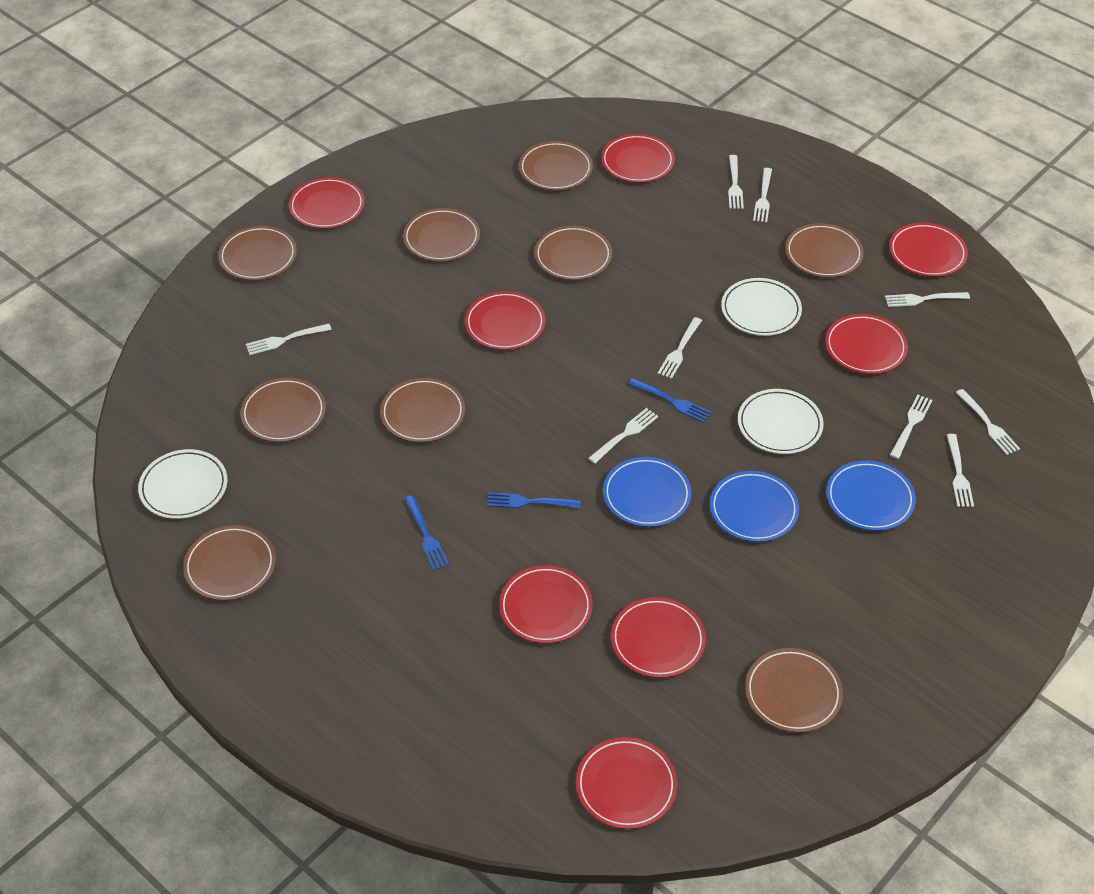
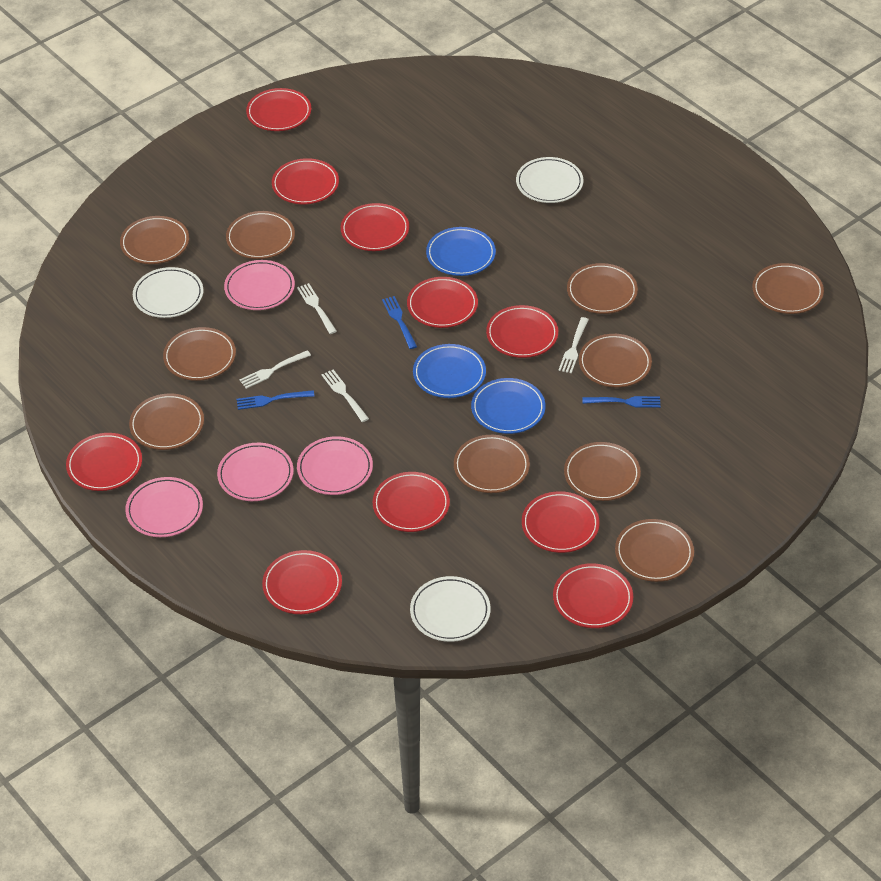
brown plate: [183,525,276,601] [218,226,297,280] [240,378,326,442] [380,378,465,442] [403,208,480,262] [519,141,593,190] [534,226,612,280] [745,648,843,733] [785,223,864,278] = 9 -> [120,216,189,264] [129,393,204,450] [163,327,236,381] [226,211,295,259] [454,435,530,493] [564,442,641,501] [567,263,638,314] [579,334,652,387] [615,519,694,582] [752,263,824,314] = 10
pink plate: none = 0 -> [125,477,203,537] [217,443,294,501] [224,260,295,310] [297,436,373,495] = 4
red plate: [289,177,365,229] [465,291,546,350] [499,565,593,644] [576,737,677,829] [601,134,675,183] [611,597,706,678] [825,314,908,374] [889,223,968,277] = 8 -> [66,433,142,491] [246,88,311,131] [262,550,342,614] [272,158,339,204] [341,203,409,251] [373,472,450,532] [407,277,478,328] [486,305,558,358] [522,491,600,553] [553,563,633,628] = 10
white fork: [246,324,331,355] [588,408,658,464] [657,317,702,379] [728,155,744,209] [753,168,772,223] [885,292,970,307] [890,395,932,459] [947,434,974,507] [956,389,1020,455] = 9 -> [239,350,311,389] [297,283,337,334] [321,370,369,422] [558,317,589,374] = 4

